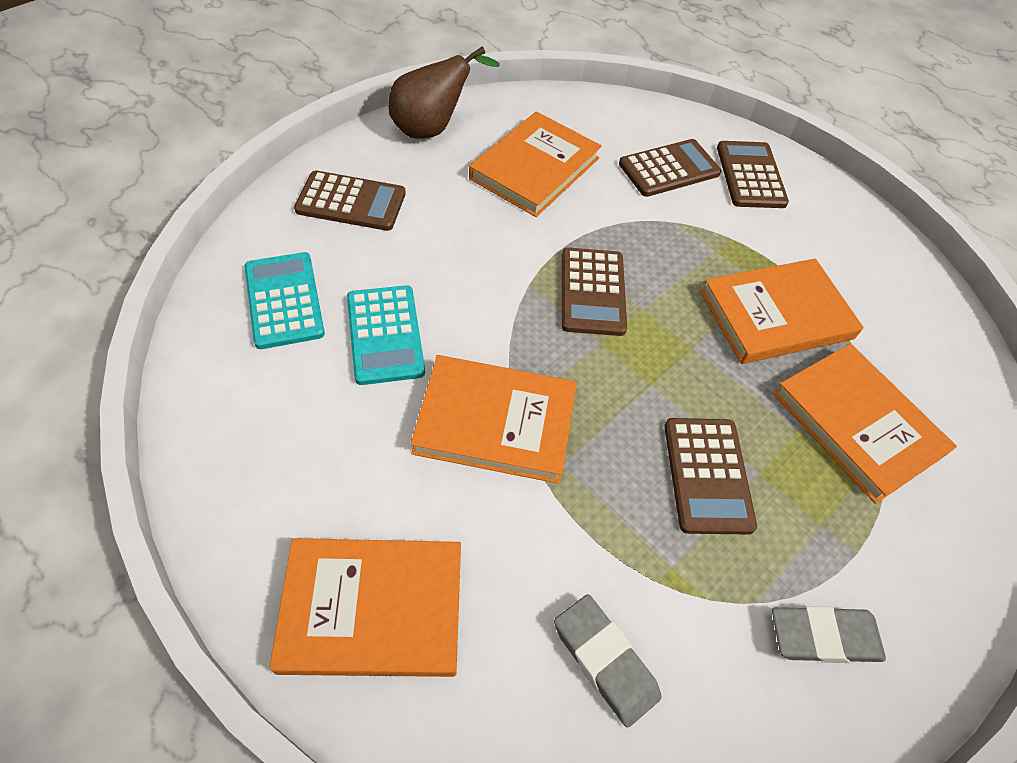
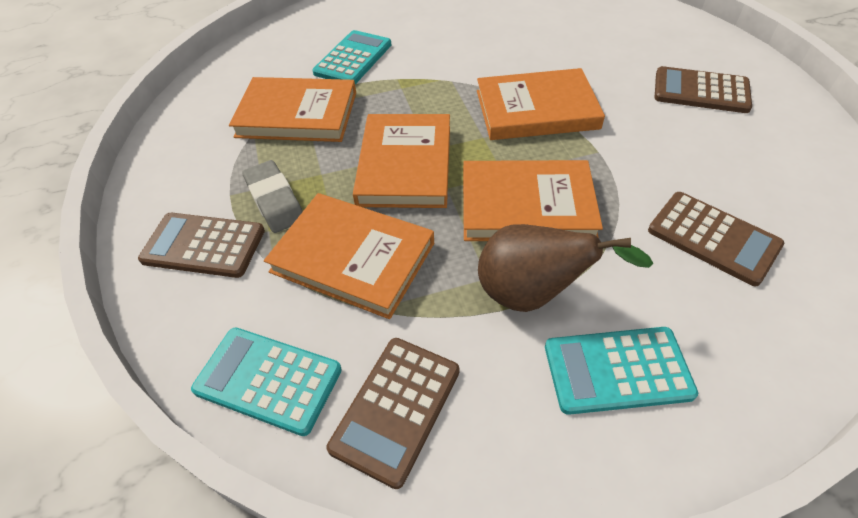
brown calculator: [294,170,406,231] [562,247,627,336] [619,139,721,197] [664,418,757,534] [717,141,789,208] = 5 -> [138,213,265,278] [327,338,459,489] [648,192,784,286] [655,66,752,113] = 4
grey eraser: [554,594,661,728] [772,606,886,663] = 2 -> [242,160,303,233] = 1
turquoise calculator: [245,252,325,349] [347,285,425,385] = 2 -> [191,327,342,436] [312,30,392,84] [545,327,698,415] = 3

